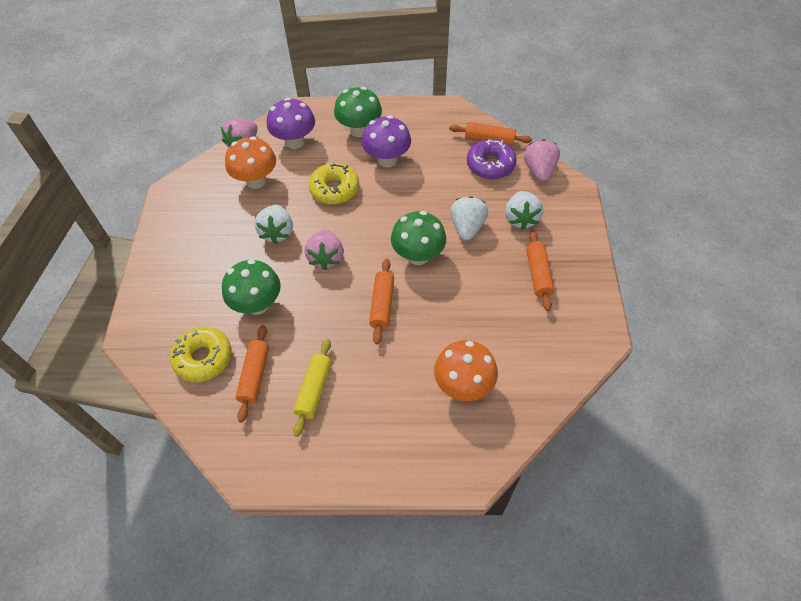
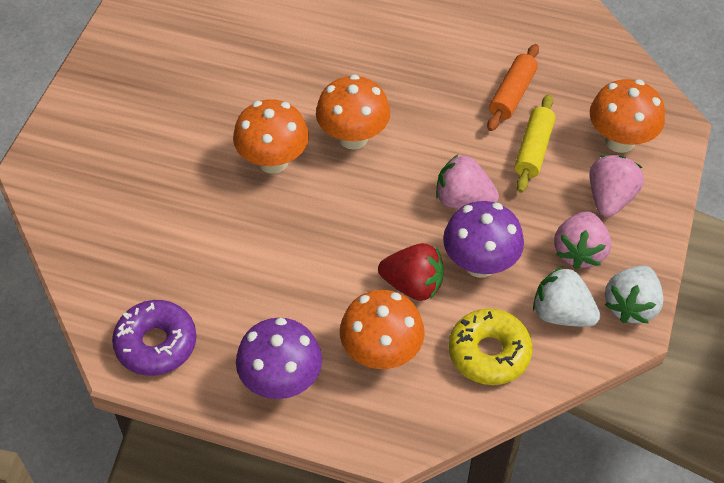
green mushroom: [222,259,281,315] [334,87,382,137] [391,211,446,265] = 3 -> none = 0
orange mushroom: [225,136,276,189] [434,340,498,401] = 2 -> [233,99,309,174] [316,74,390,150] [340,290,425,369] [590,79,665,153] = 4
orange rolling pin: [236,325,269,422] [369,259,394,344] [449,122,532,146] [526,230,554,311] = 4 -> [487,44,539,131] = 1
red strawberry: none = 0 -> [378,243,444,301] = 1
white strawberry: [255,205,293,244] [450,196,488,240] [505,191,543,230] = 3 -> [533,266,600,327] [604,266,664,324] = 2
yellow donut: [170,327,232,382] [308,163,359,204] = 2 -> [449,308,533,385] = 1

